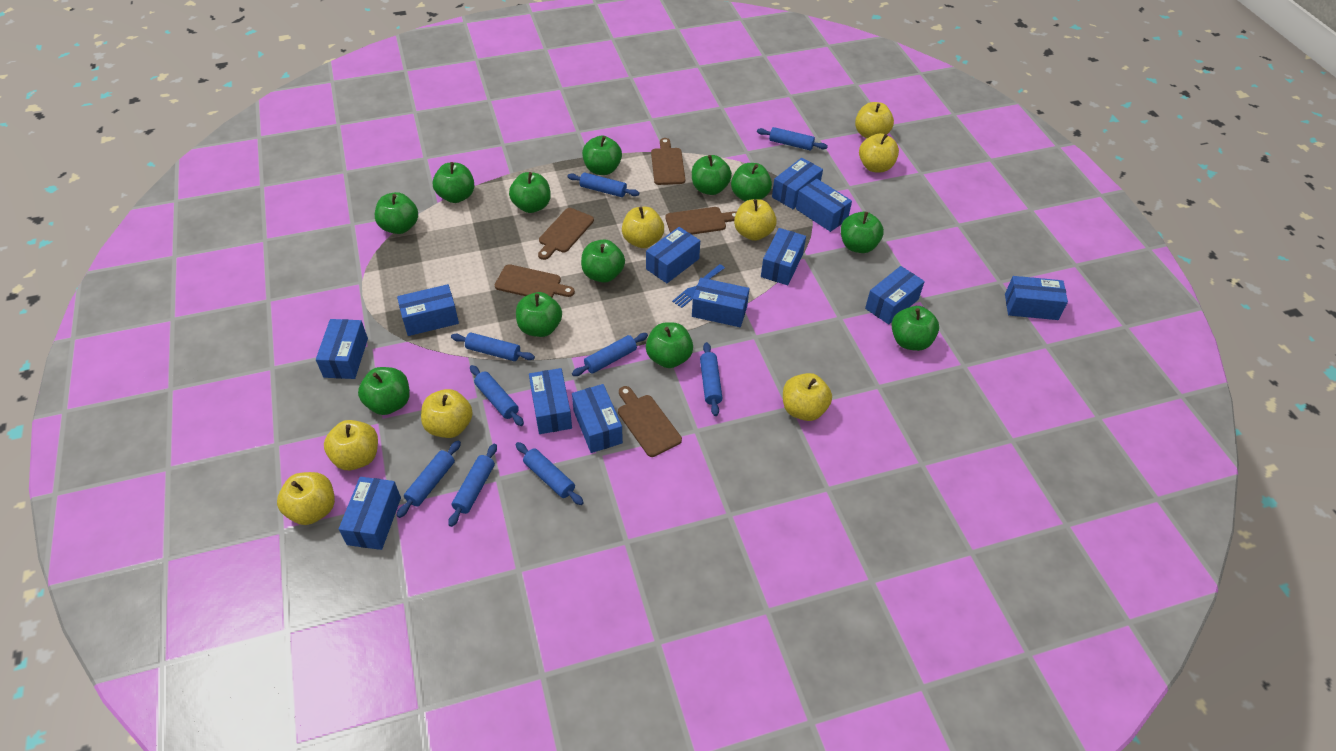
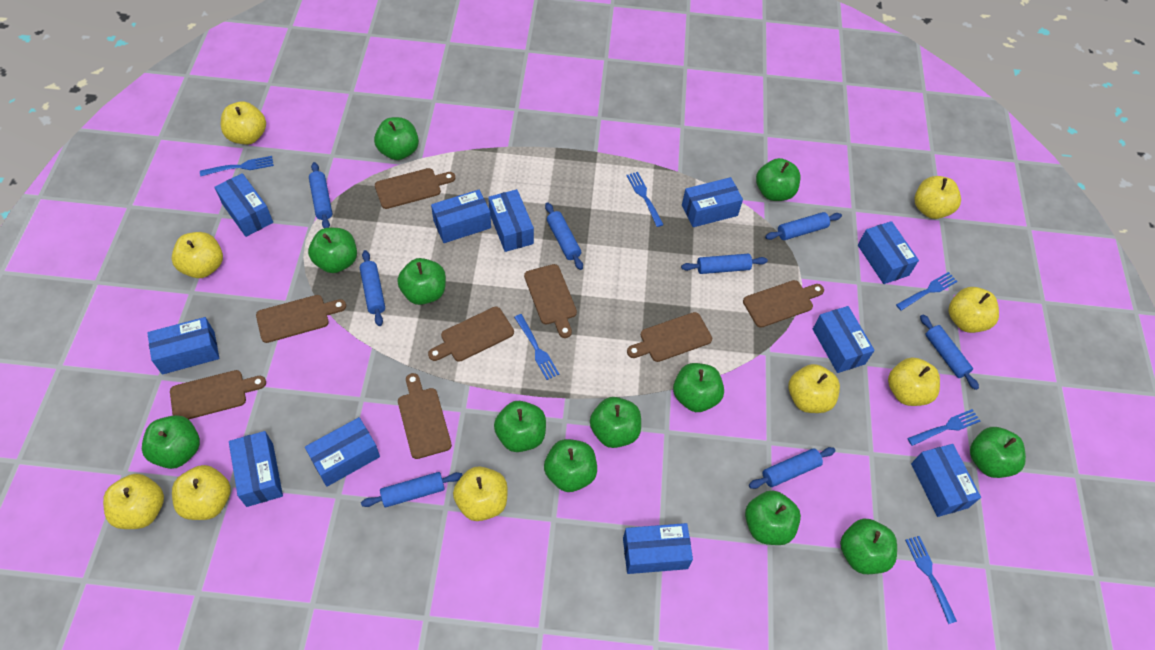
blue box: [316,319,368,379] [339,477,401,550] [397,284,459,336] [529,368,572,434] [572,384,623,453] [646,227,700,283] [692,278,749,327] [761,228,806,285] [772,158,823,209] [796,179,852,232] [865,266,925,324] [1005,276,1068,320] = 12 -> [147,317,219,375] [214,173,273,237] [229,431,283,507] [305,417,380,487] [431,190,491,243] [488,189,534,252] [623,523,693,574] [682,177,743,227] [813,306,875,373] [858,221,919,284] [911,444,981,517] = 11
blue fork: [672,264,725,308] = 1 -> [200,156,274,176] [514,314,559,380] [626,172,664,227] [896,272,958,311] [905,536,957,624] [907,409,980,446] = 6
blue rolling pin: [397,441,461,518] [448,444,497,527] [451,333,535,361] [470,365,524,426] [516,442,584,505] [567,172,639,197] [572,333,648,376] [700,342,723,416] [757,127,828,150] = 9 -> [309,162,332,228] [360,250,385,326] [361,472,462,507] [545,202,583,270] [681,254,768,274] [749,447,836,489] [765,212,842,240] [920,315,979,390] = 8
brown cutting board: [495,264,575,297] [538,208,594,260] [618,386,682,457] [651,138,685,185] [665,207,736,234] = 5 -> [170,370,266,419] [256,295,346,343] [375,168,456,209] [398,373,452,459] [428,307,514,362] [524,264,577,338] [627,312,712,362] [743,280,824,328] = 8
yellow apple: [277,472,335,525] [324,420,378,470] [421,389,473,438] [622,207,664,248] [734,199,777,241] [783,373,832,421] [855,102,894,138] [859,133,899,173] = 8 -> [103,474,164,529] [171,232,223,278] [172,465,231,520] [221,101,266,145] [453,466,508,521] [789,364,840,413] [888,357,940,406] [914,176,961,219] [948,287,999,333] = 9

